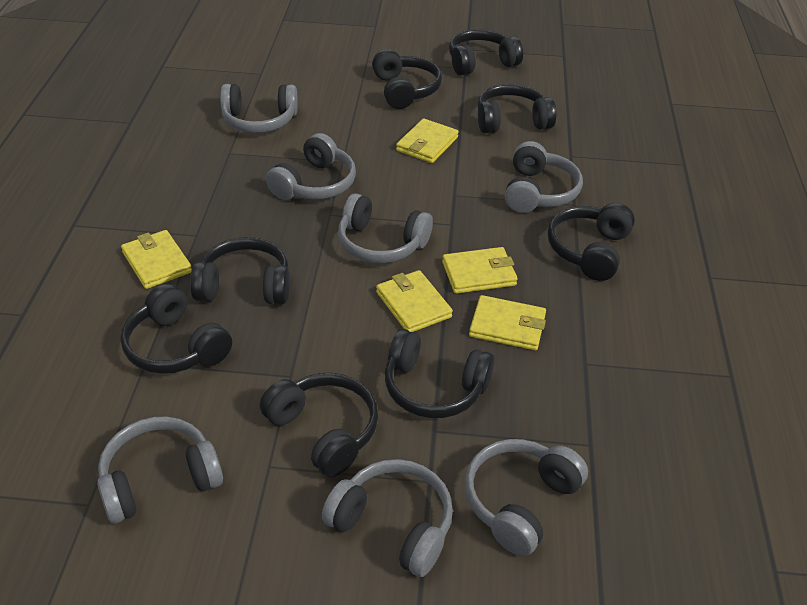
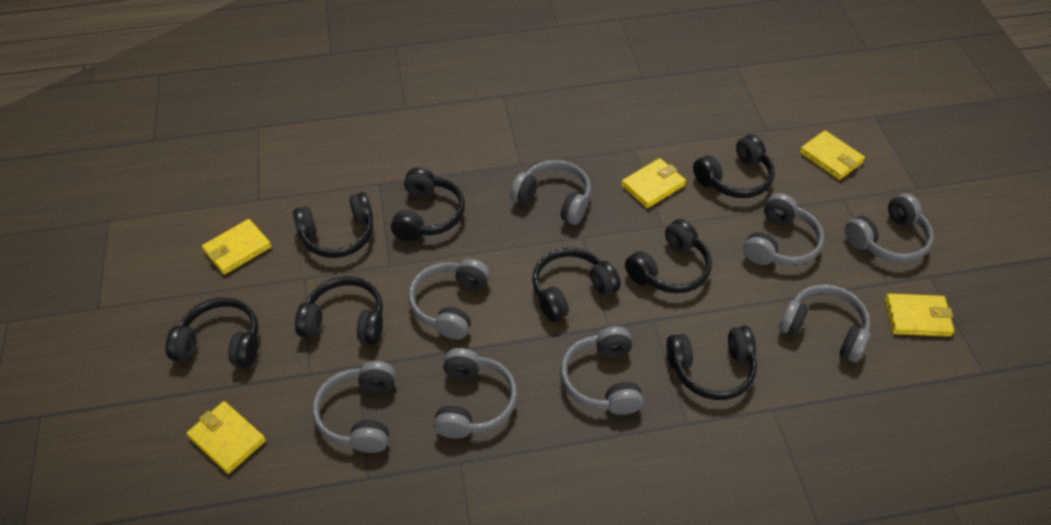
grey headphones: [97,417,223,523] [220,84,298,133] [266,133,356,200] [322,459,453,577] [338,193,433,263] [465,439,588,556] [505,141,583,213] = 7 -> [312,361,396,453] [408,259,490,340] [434,348,517,439] [510,160,591,225] [560,326,643,415] [743,193,824,266] [779,284,870,363] [845,193,934,263] = 8

